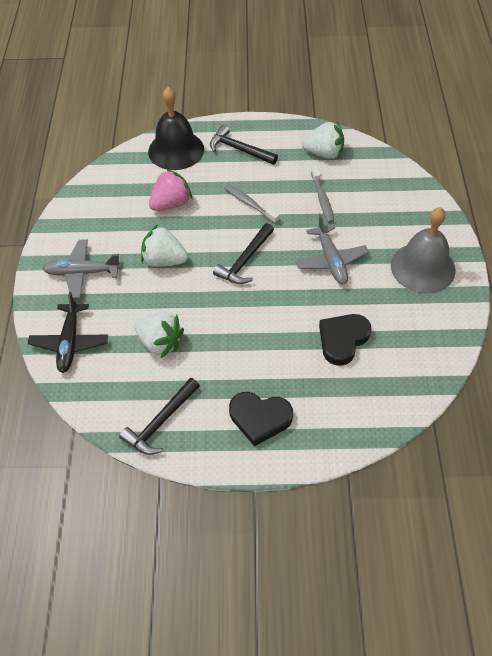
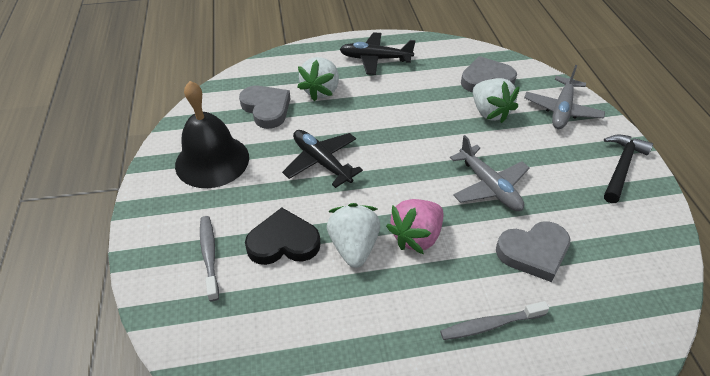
black hammer: [119,378,200,455] [210,125,278,165] [213,223,274,284] = 3 -> [604,135,653,203] = 1
black heart: [229,392,293,446] [319,314,371,366] = 2 -> [245,208,321,265] = 1
black plane: [28,292,108,373] = 1 -> [282,130,363,188] [339,32,416,75] = 2
grey bell: [391,207,455,293] = 1 -> none = 0
grey heart: none = 0 -> [239,86,291,129] [461,56,517,92] [496,221,571,282] = 3

